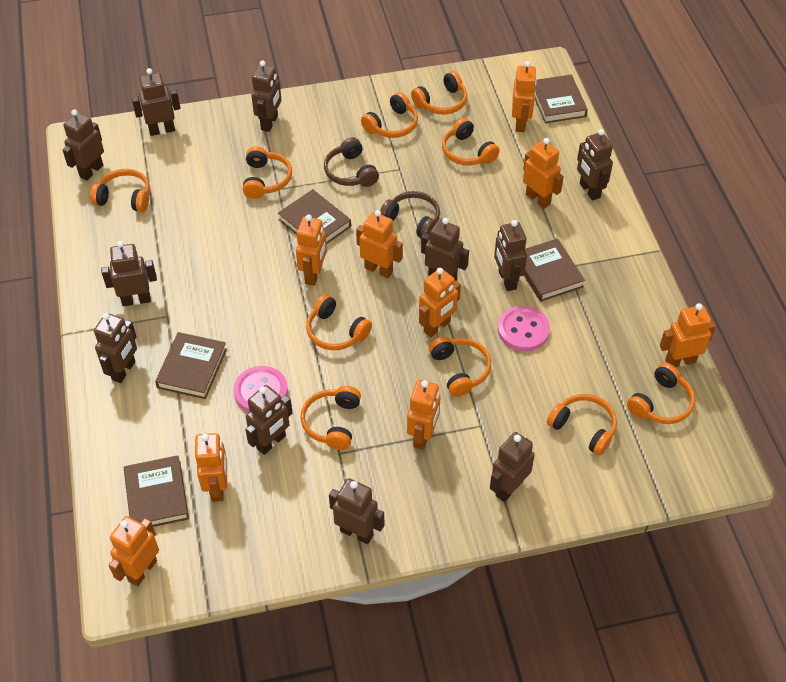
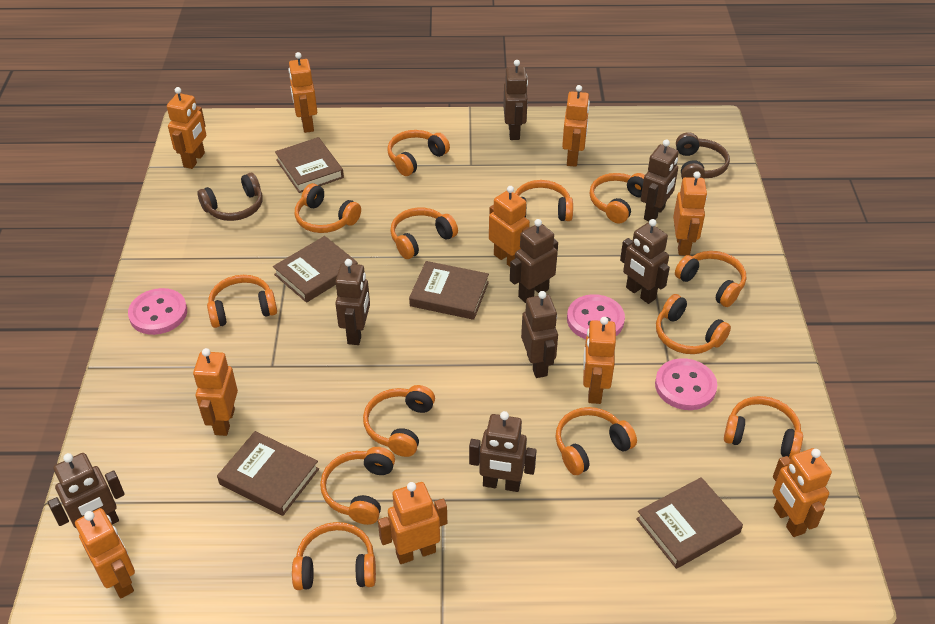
brown robot: [63,109,104,181] [94,313,137,383] [101,241,157,306] [132,68,181,136] [245,385,293,455] [251,60,281,132] [329,478,384,544] [421,218,469,280] [490,432,535,502] [494,220,527,291] [577,129,613,201] = 11 -> [48,453,125,528] [335,259,370,345] [469,411,537,492] [503,60,528,140] [510,219,558,303] [521,291,558,378] [620,219,670,304] [641,139,679,221] = 8
orange headphones: [90,169,150,212] [243,146,292,199] [300,386,361,450] [306,294,372,350] [361,92,418,138] [411,71,467,114] [429,337,491,397] [442,118,500,165] [547,394,617,456] [627,363,695,424] = 10 -> [207,275,277,328] [292,522,376,590] [295,183,361,233] [320,447,395,525] [363,385,435,457] [387,130,450,176] [390,208,458,259] [515,180,573,221] [556,407,637,475] [590,173,645,224] [656,294,731,354] [675,251,746,307] [724,396,803,459] = 13
orange robot: [109,516,159,587] [195,433,227,502] [296,214,327,286] [356,210,403,278] [407,380,441,450] [419,268,461,337] [512,61,537,132] [523,138,564,209] [660,303,716,367] = 9 -> [75,508,135,599] [167,87,206,169] [193,348,238,436] [288,52,317,133] [378,482,447,564] [489,186,530,267] [562,85,590,167] [583,317,616,404] [673,171,707,256] [772,448,832,537] = 10
pink button: [234,366,288,412] [498,306,550,351] = 2 -> [128,288,187,335] [567,294,625,339] [655,358,717,410] = 3

